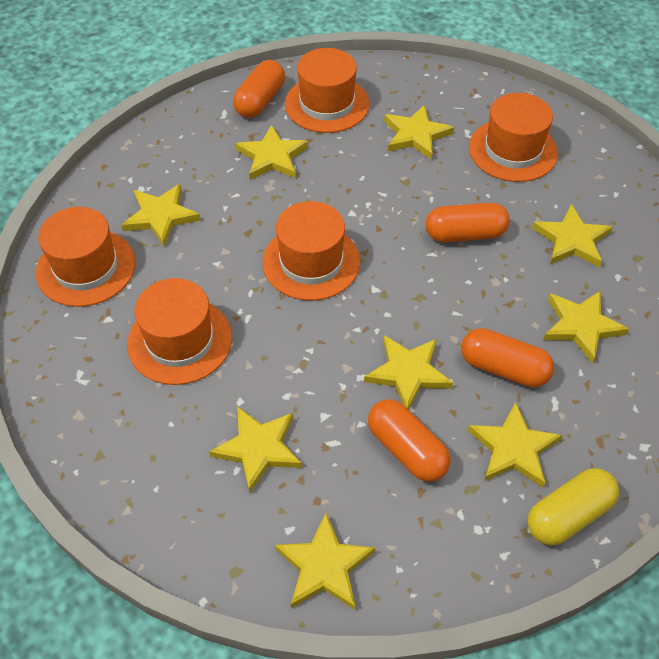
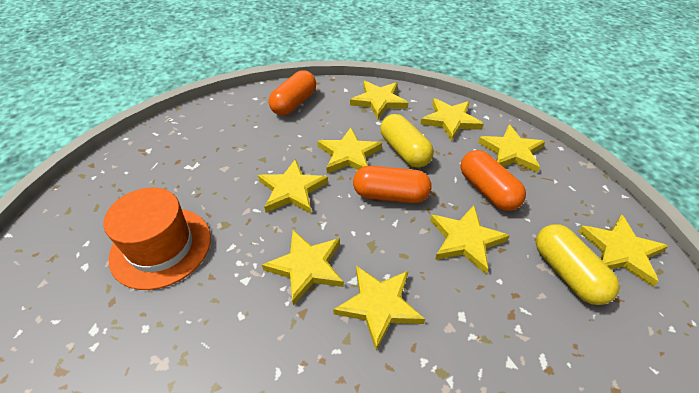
orange capsule: [233,60,285,118] [368,399,450,482] [426,203,510,242] [461,328,554,387] = 4 -> [269,70,316,116] [353,166,432,203] [460,150,526,211] = 3
orange hat: [36,207,136,307] [127,278,232,385] [262,201,360,301] [285,48,369,133] [469,93,558,182] = 5 -> [104,187,211,290] = 1
yellow capsule: [528,468,619,545] = 1 -> [380,114,434,168] [536,224,619,305] = 2

